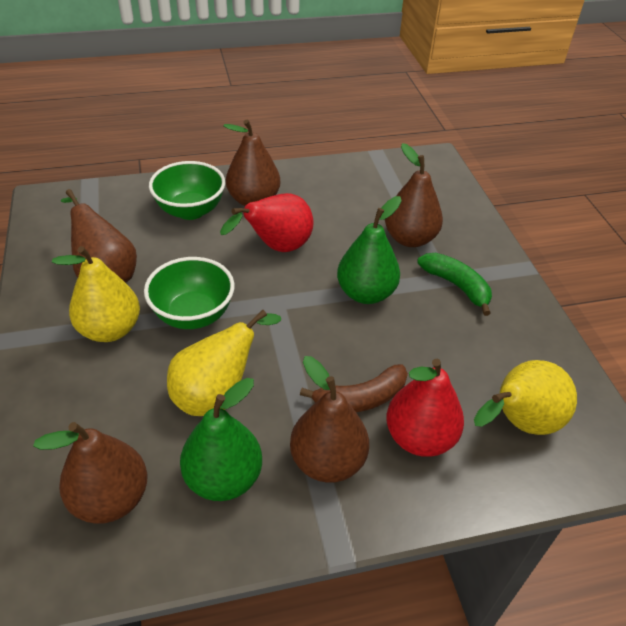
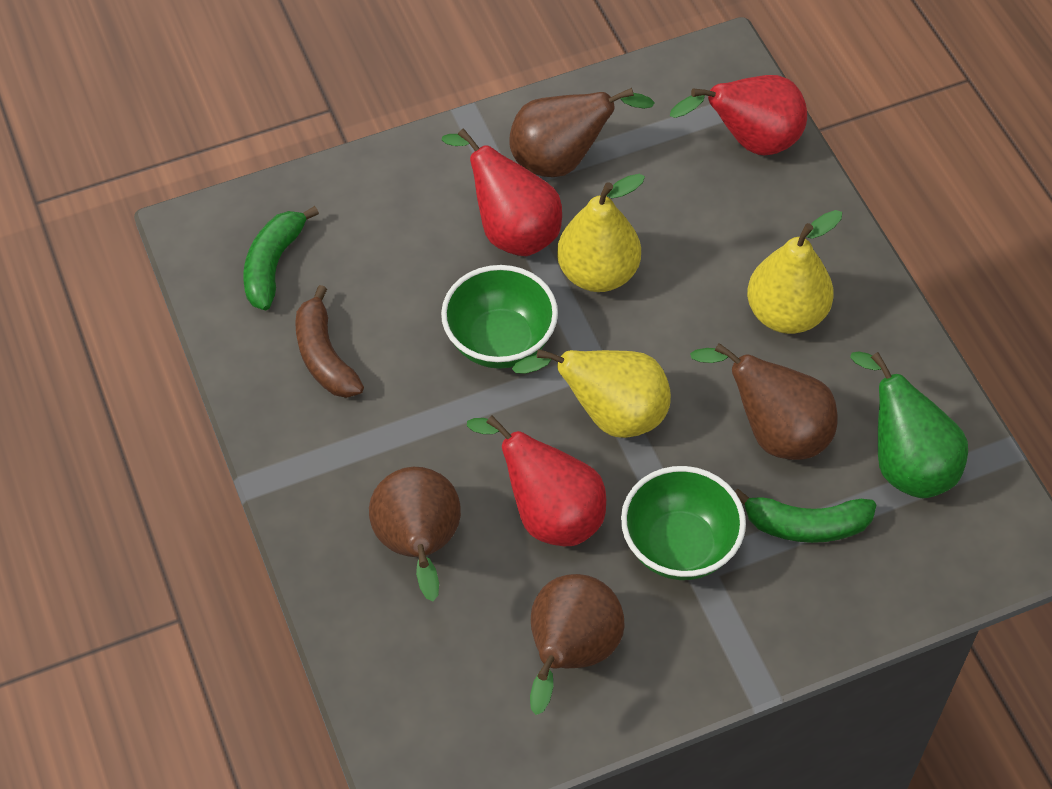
brown pear: [33,422,147,524] [61,189,137,283] [224,120,280,206] [290,356,369,483] [385,143,443,247] = 5 -> [369,467,461,601] [509,88,655,177] [530,574,625,715] [690,343,837,460] = 4
green banana: [417,253,492,316] = 1 -> [243,206,319,310] [735,489,876,543] = 2
green pear: [180,378,262,501] [337,196,402,304] = 2 -> [850,351,968,498] = 1
red pear: [220,193,313,252] [386,359,464,457] = 2 -> [441,128,562,256] [467,415,606,546] [670,75,807,155] = 3

